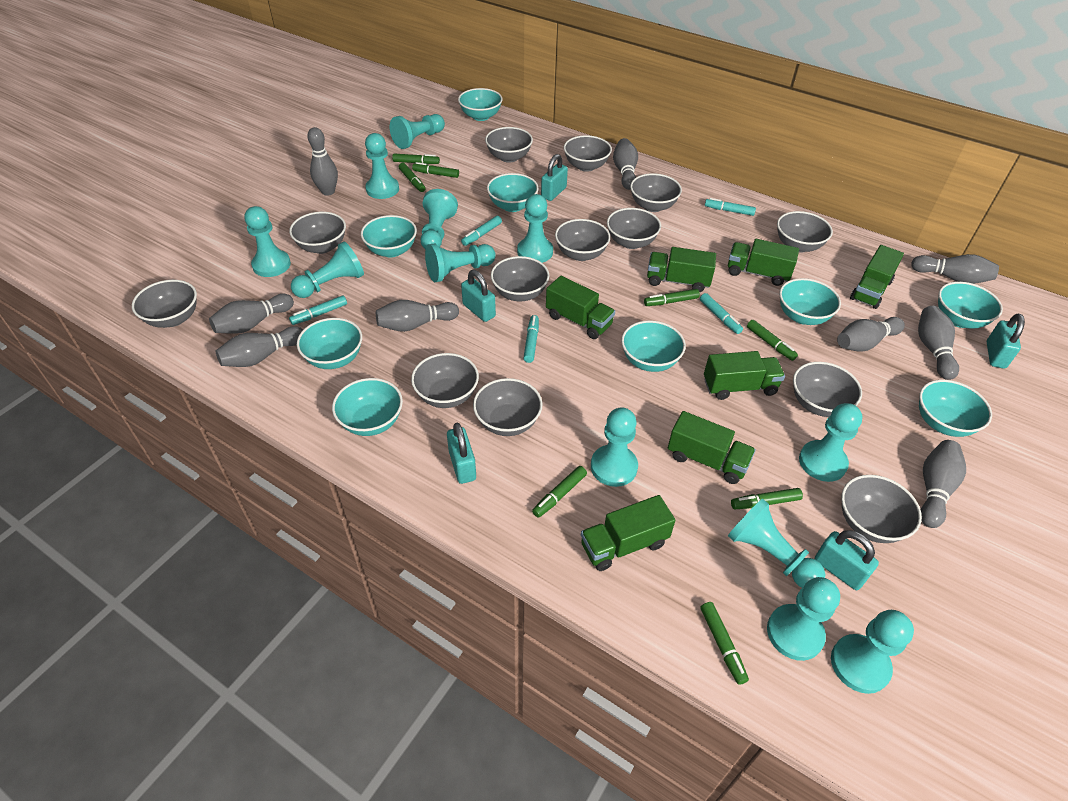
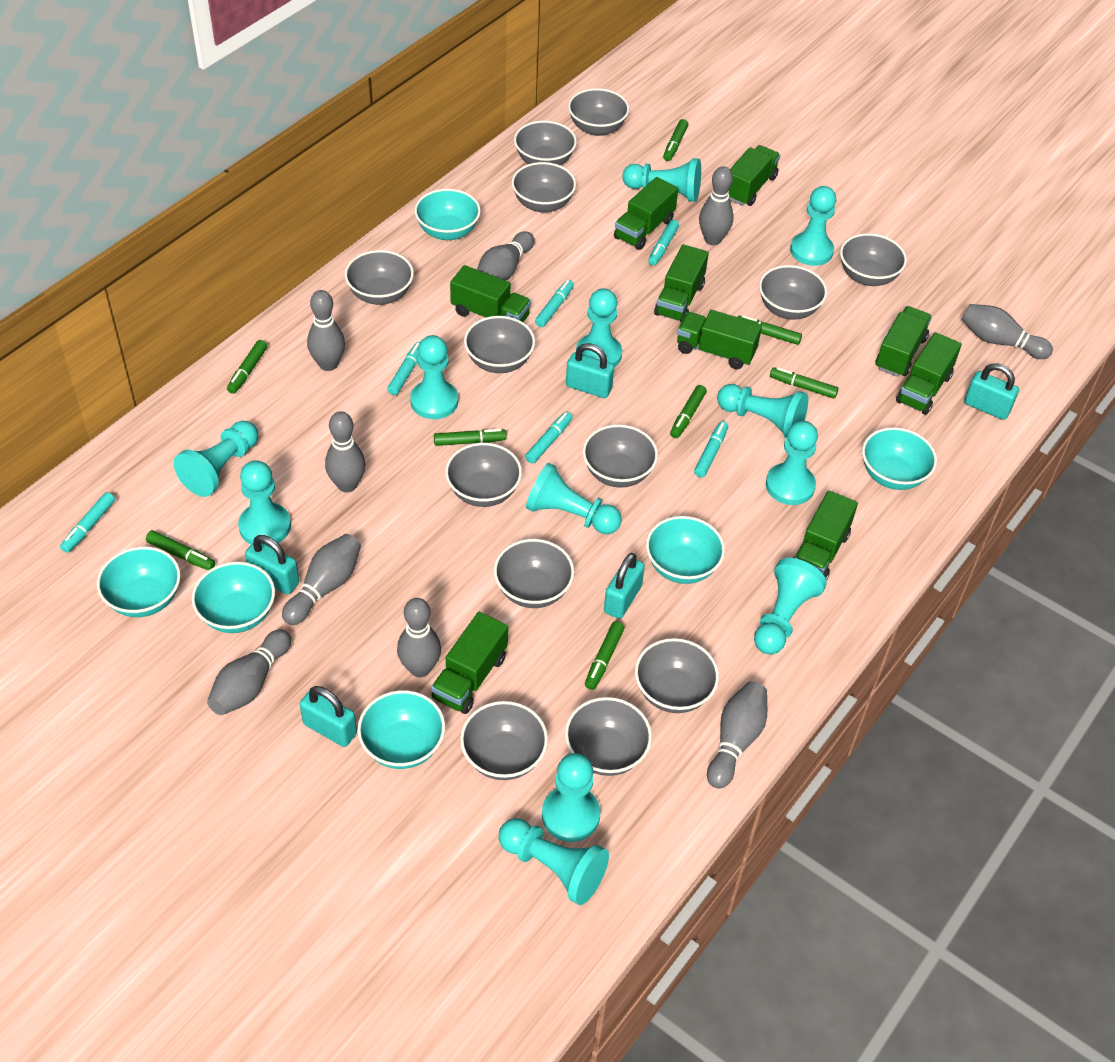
green truck: [546,276,615,339] [581,495,676,571] [647,247,716,292] [668,411,756,484] [704,351,785,400] [728,239,799,286] [850,245,904,309] = 7 -> [431,612,508,714] [450,265,531,322] [614,177,678,250] [654,244,709,322] [677,310,762,369] [728,145,780,206] [794,491,858,581] [875,306,932,377] [896,332,962,415] = 9
turquoise bowl: [297,318,362,369] [332,378,403,436] [361,215,417,257] [458,88,502,121] [487,173,539,212] [621,321,686,372] [779,278,841,325] [919,380,992,437] [938,282,1003,329] = 9 -> [97,546,181,617] [192,562,275,633] [357,690,445,769] [414,189,481,240] [646,516,725,584] [862,427,937,490] = 6
turquoise marker: [289,295,347,325] [461,216,502,246] [523,315,539,363] [700,293,743,334] [705,198,756,216] = 5 -> [60,492,115,553] [387,342,420,395] [525,412,573,464] [535,280,574,327] [648,220,679,266] [694,421,728,477] = 6

